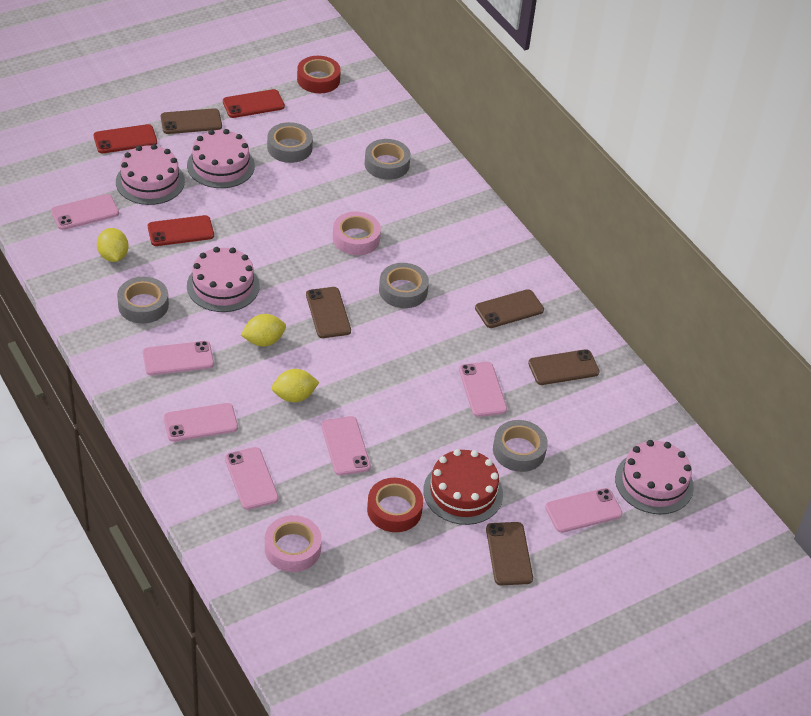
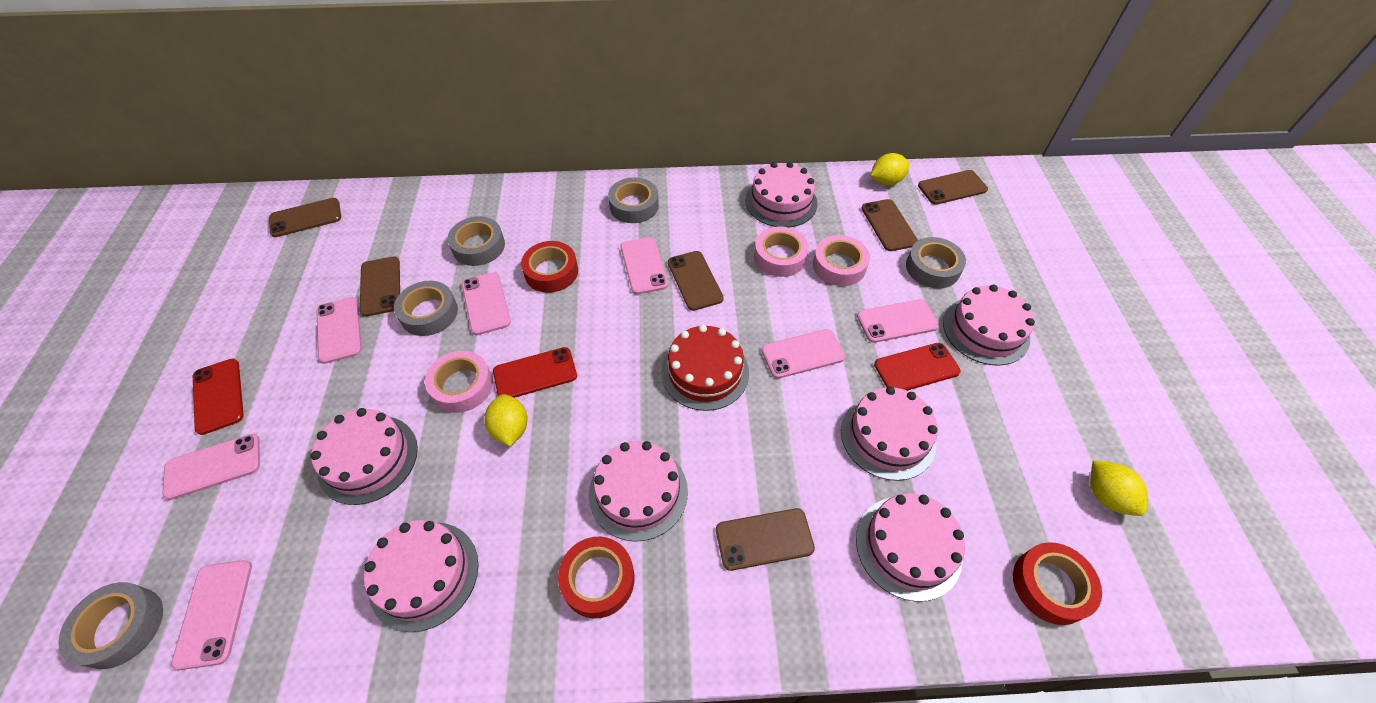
brown phone: [161,108,222,134] [306,287,351,338] [475,289,544,328] [486,522,533,585] [528,349,600,385] = 5 -> [269,198,341,237] [360,256,400,317] [668,251,724,311] [716,508,815,571] [861,199,918,251] [918,170,988,205] = 6
pink cake: [116,144,185,205] [187,129,255,188] [187,247,260,312] [615,440,694,514] = 4 -> [311,408,418,505] [364,520,479,632] [589,441,688,542] [745,162,818,228] [841,386,938,481] [856,493,965,602] [943,284,1035,366] = 7
pink tape: [265,515,322,572] [333,212,381,255] = 2 -> [425,351,493,413] [754,227,809,277] [813,235,870,286] = 3
red tape: [297,56,341,93] [367,478,423,532] = 2 -> [521,241,578,293] [558,537,635,618] [1013,542,1102,625] = 3

